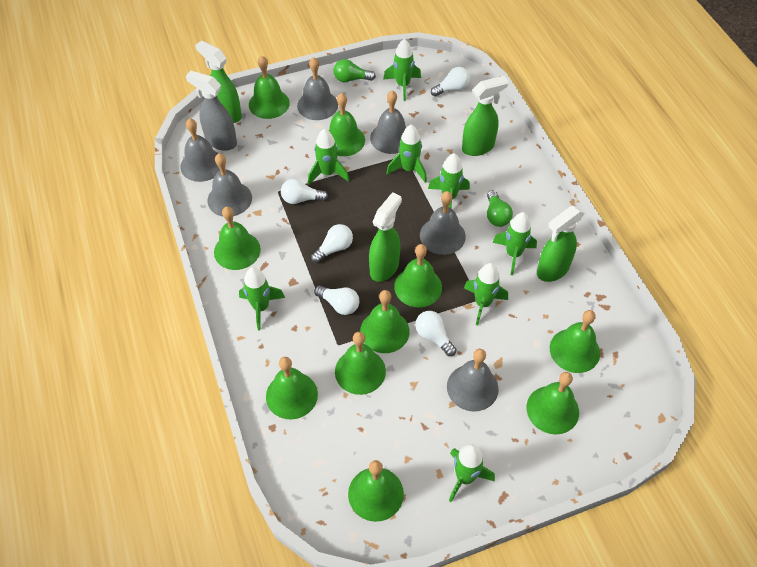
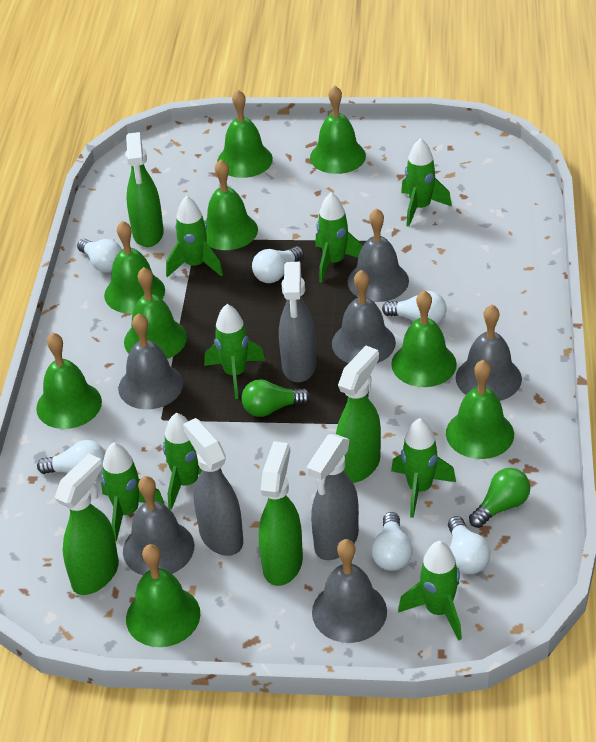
green bell: [214,206,261,270] [249,56,290,119] [266,357,318,419] [328,93,365,156] [335,332,386,395] [348,460,404,522] [360,290,410,353] [394,244,442,308] [527,372,579,434] [550,310,600,373] = 10 -> [36,333,102,429] [104,221,165,314] [124,267,187,359] [126,544,200,647] [205,159,258,250] [217,90,273,178] [310,86,366,174] [391,290,457,387] [446,360,514,459] = 9
grey spray bottle: [186,71,237,151] = 1 -> [183,418,243,556] [279,262,316,382] [307,434,359,560] = 3
white light bulb: [281,179,328,204] [311,224,353,263] [314,285,359,315] [415,311,457,356] [431,67,470,96] = 5 -> [37,440,105,474] [77,239,122,273] [252,246,304,283] [371,512,413,571] [382,291,447,324] [448,516,490,574] = 6

